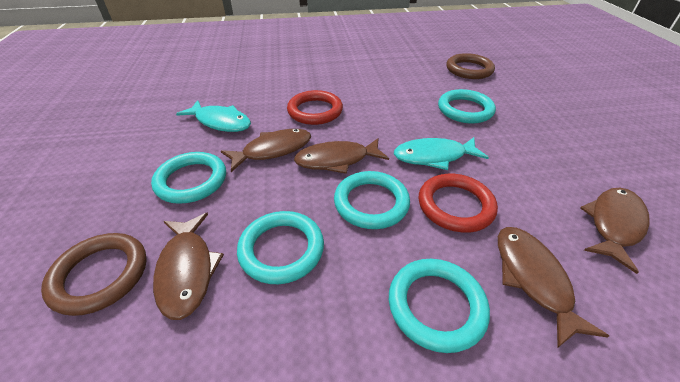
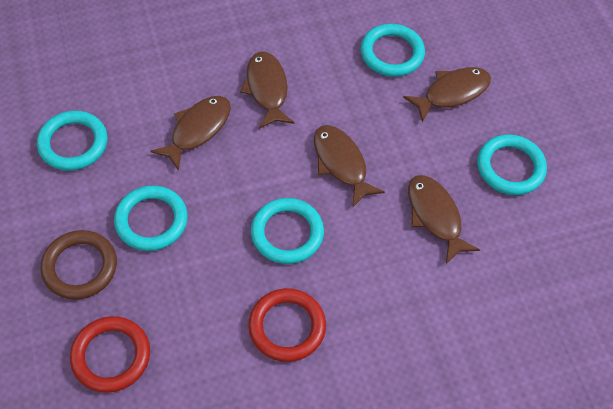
brown ring: [41,233,147,316] [447,53,495,79] = 2 -> [40,230,117,300] = 1
turquoise fish: [176,100,251,132] [394,137,489,170] = 2 -> none = 0

